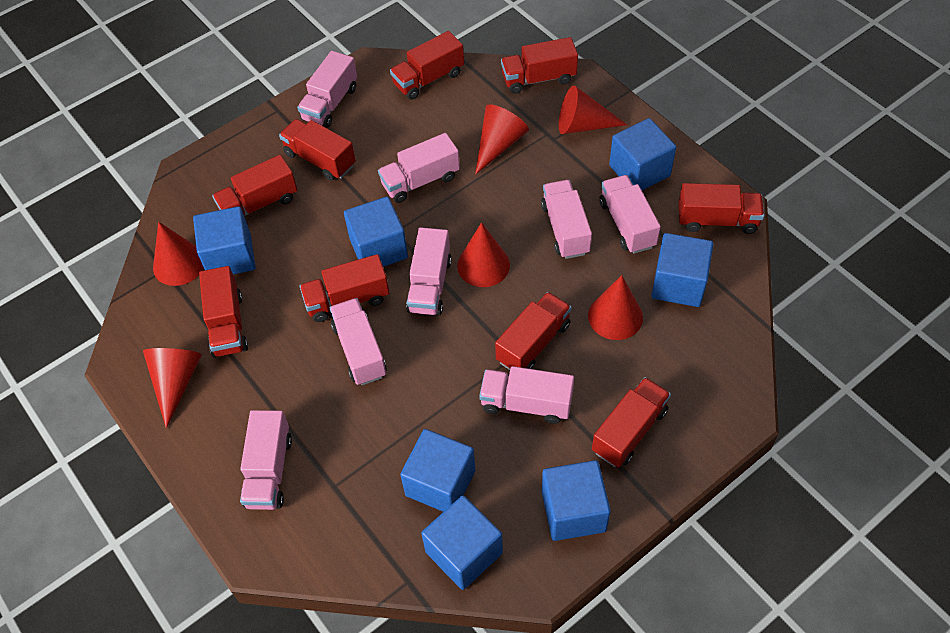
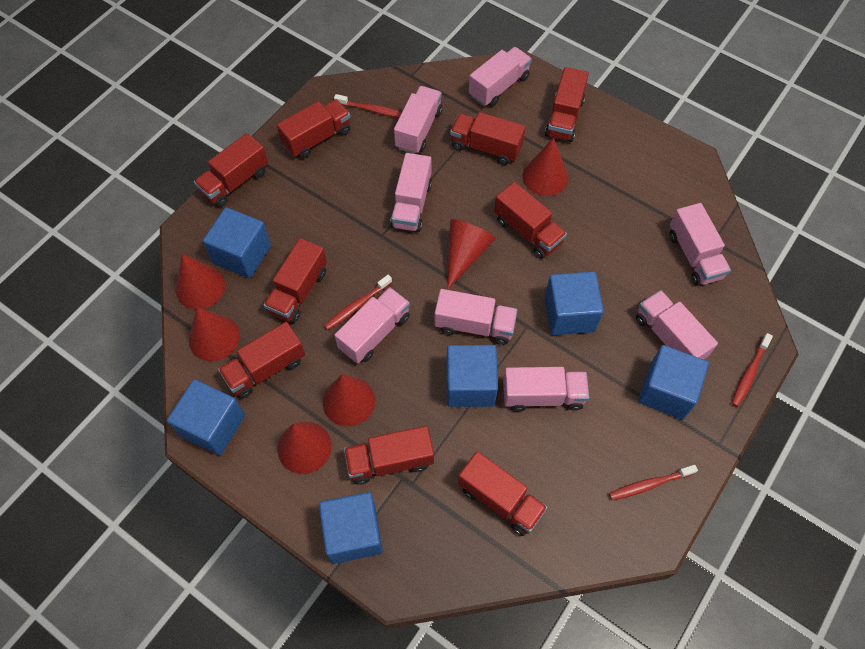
blue cube: [193,206,256,274] [344,197,408,267] [400,429,475,512] [421,495,503,590] [542,460,611,541] [609,118,676,190] [651,233,713,307] = 7 -> [167,379,245,456] [203,207,271,278] [319,492,383,564] [446,345,498,407] [544,271,604,335] [638,345,709,419] = 6
red toothbrush: none = 0 -> [324,275,392,330] [334,94,402,118] [609,465,698,500] [732,333,773,407] = 4

